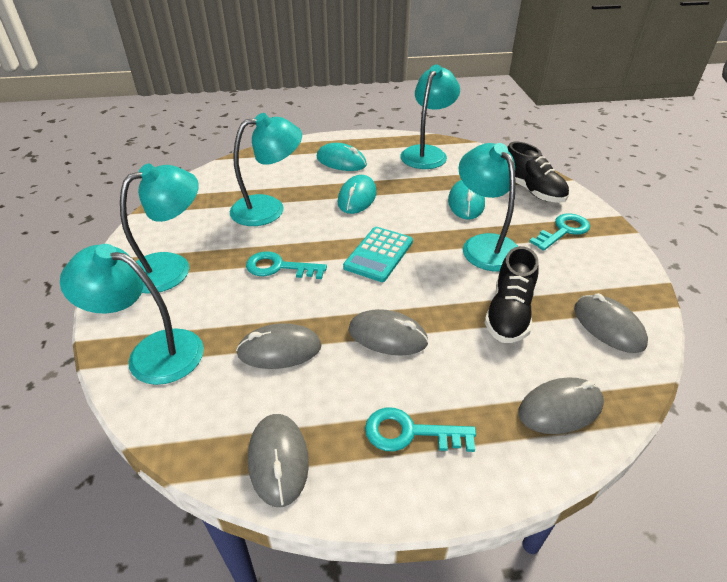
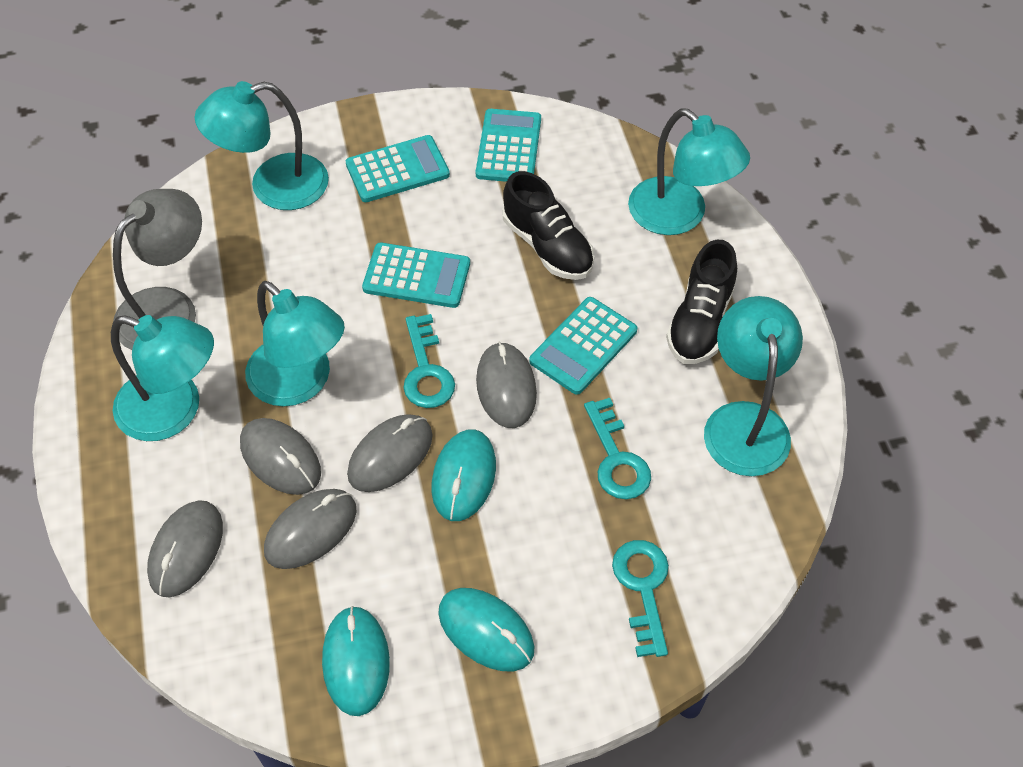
grey lamp: none = 0 -> [113,189,202,350] = 1
turquoise calculator: [343,227,413,282] = 1 -> [346,135,450,202] [362,242,470,308] [476,109,541,182] [529,297,637,395] = 4

